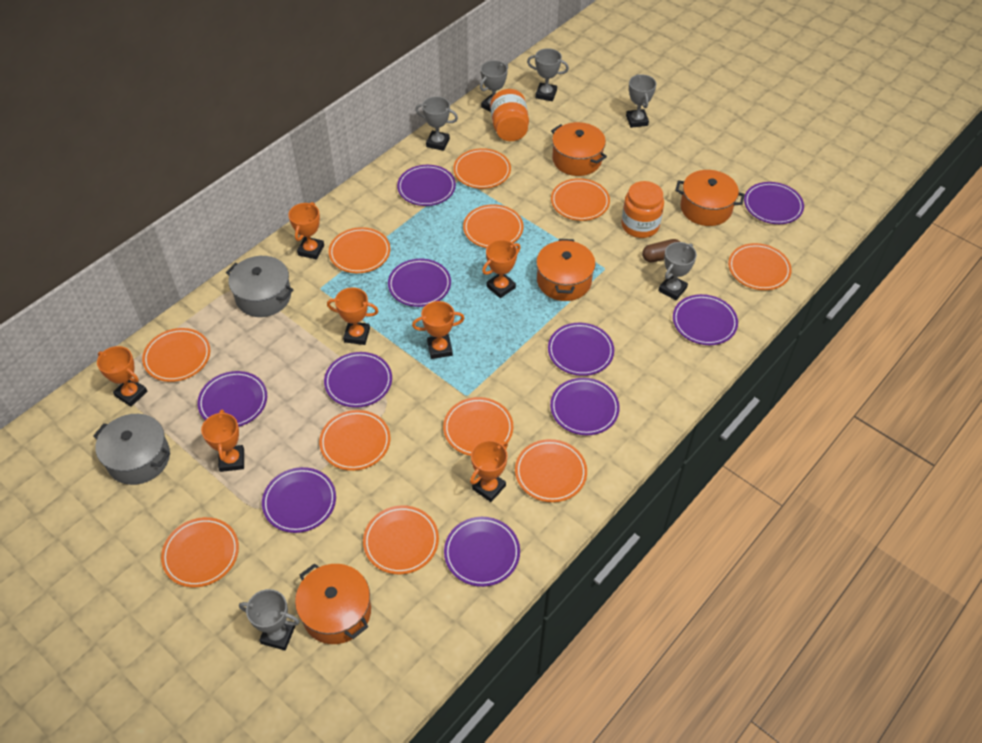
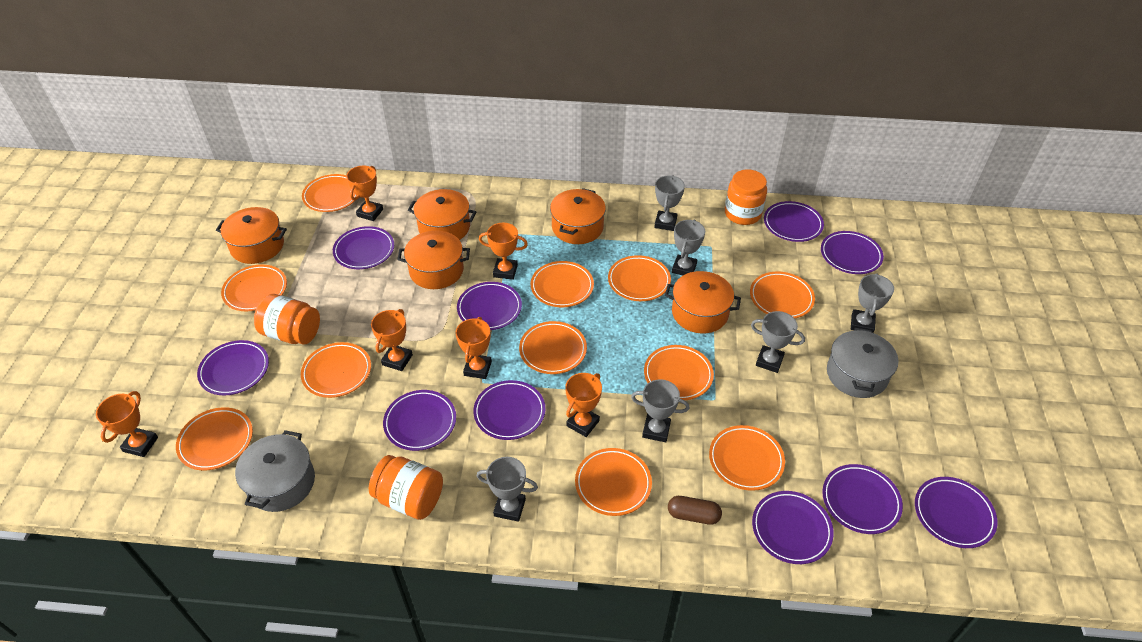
orange jar: [490,89,529,141] [621,181,664,238] = 2 -> [254,294,320,344] [369,455,443,520] [725,169,767,225] = 3
orange pot: [295,563,371,644] [536,239,596,301] [551,122,607,176] [675,170,745,226] = 4 -> [216,207,287,264] [397,231,470,289] [408,189,476,240] [550,188,606,244] [665,271,741,334] = 5
orange trophy: [97,346,147,407] [201,409,244,472] [288,202,324,260] [327,287,378,345] [412,301,465,359] [470,440,508,502] [482,240,520,298] = 7 -> [96,391,158,457] [346,166,383,221] [371,309,413,371] [456,317,492,379] [479,223,528,280] [565,373,602,437] = 6

